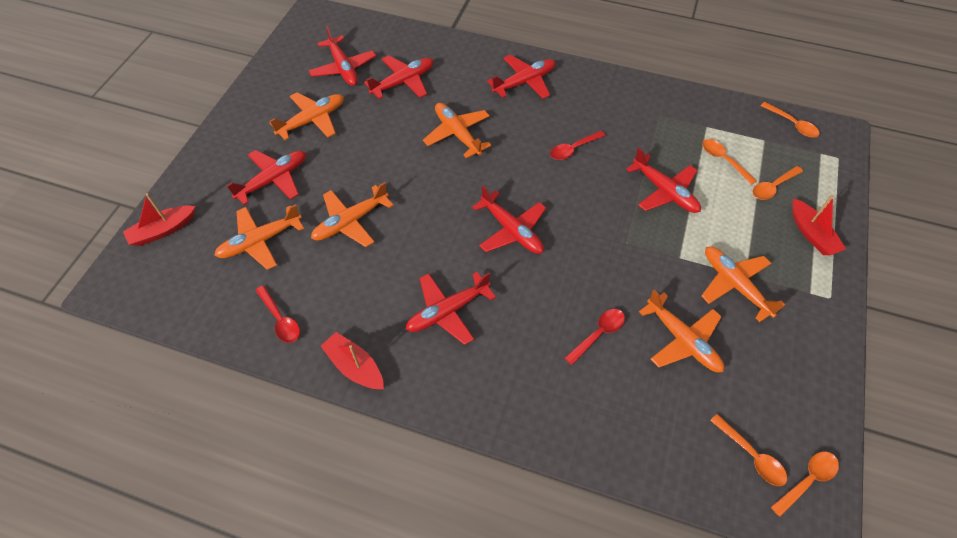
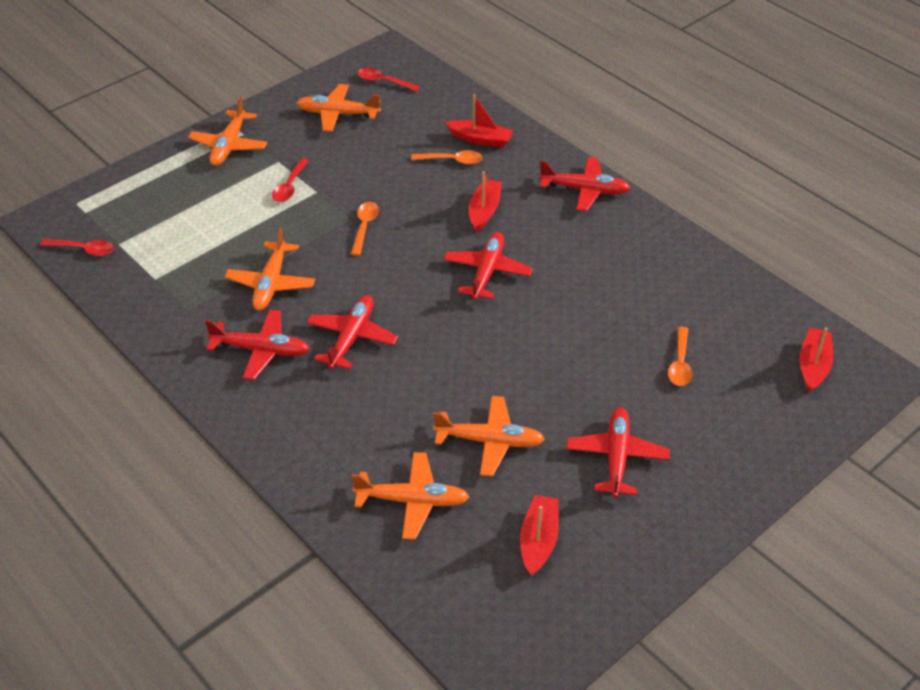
orange plane: [214,204,304,270] [270,92,344,140] [311,182,394,247] [423,103,491,158] [639,290,724,372] [701,247,785,322] = 6 -> [188,97,268,166] [225,227,315,311] [297,84,381,132] [351,452,469,540] [433,396,545,476] = 5
orange spoon: [702,139,757,185] [710,414,787,486] [753,166,803,200] [761,102,820,137] [771,452,839,517] = 5 -> [351,202,379,256] [411,150,483,164] [668,327,692,386] = 3
red boat: [123,193,196,246] [321,332,384,389] [792,195,846,255] = 3 -> [445,94,514,148] [469,171,502,232] [520,495,559,576] [799,327,833,393] = 4
red plane: [227,150,306,205] [309,26,376,86] [364,55,434,99] [406,272,496,345] [472,185,546,254] [487,55,555,99] [626,148,701,213] = 7 -> [205,309,310,380] [306,295,398,369] [444,232,533,300] [539,157,630,211] [566,407,670,498] = 5

